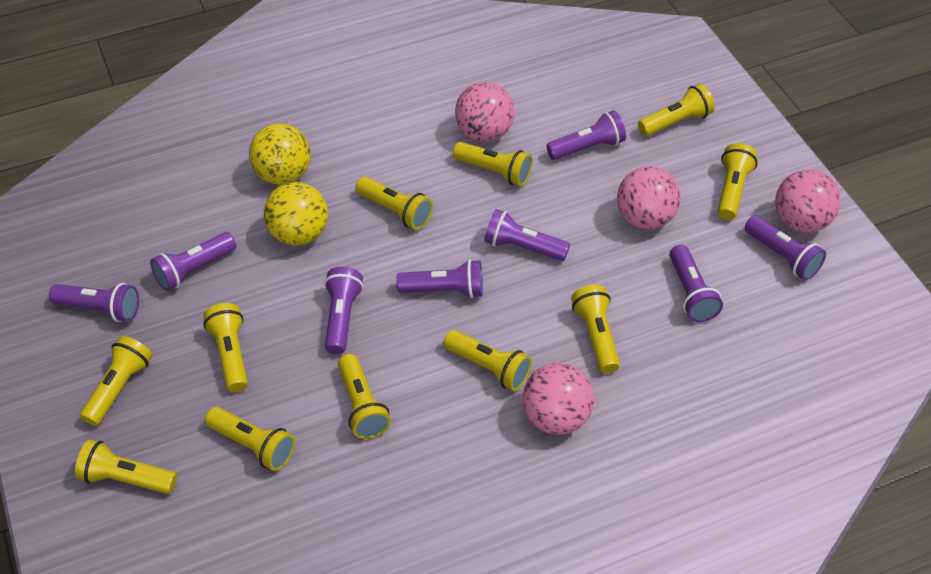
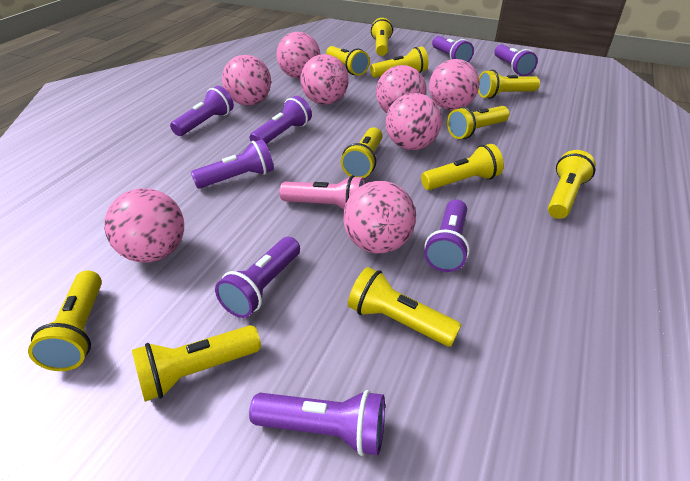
pink ball: [455,82,514,142] [523,363,594,435] [617,166,681,230] [775,170,841,233] = 4 -> [104,188,184,263] [222,55,271,106] [277,32,320,78] [300,54,349,105] [343,181,416,254] [376,65,427,113] [386,93,442,150] [429,59,479,110] = 8
pink flashlight: none = 0 -> [280,175,365,210] = 1
yellow ball: [249,123,311,185] [264,182,328,246] = 2 -> none = 0

